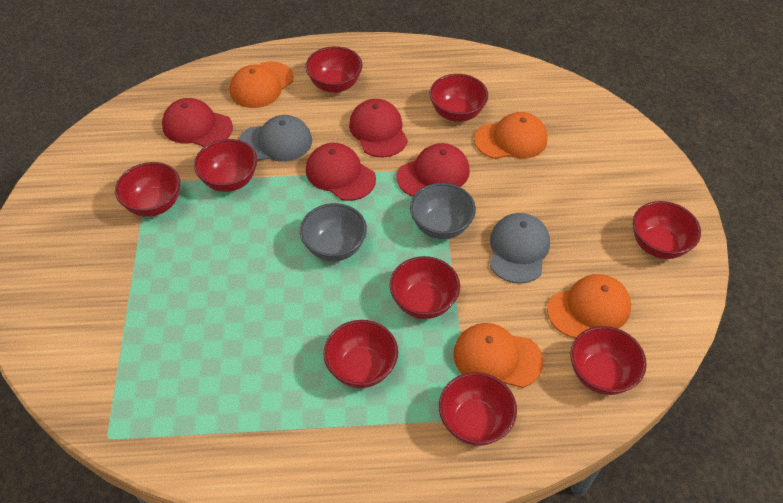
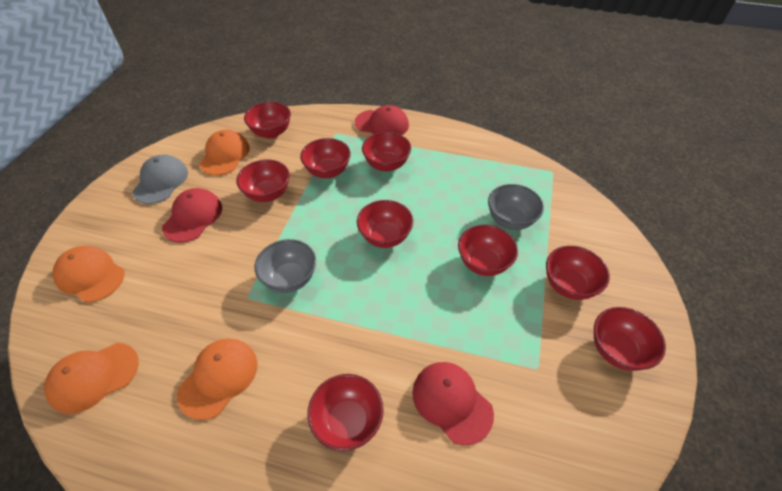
grey cap: [238,115,312,162] [490,213,550,284] = 2 -> [132,154,188,204] = 1
red cap: [162,98,233,147] [306,143,376,201] [349,99,408,158] [396,143,470,196] = 4 -> [162,188,222,243] [355,105,409,135] [412,362,494,445] = 3

